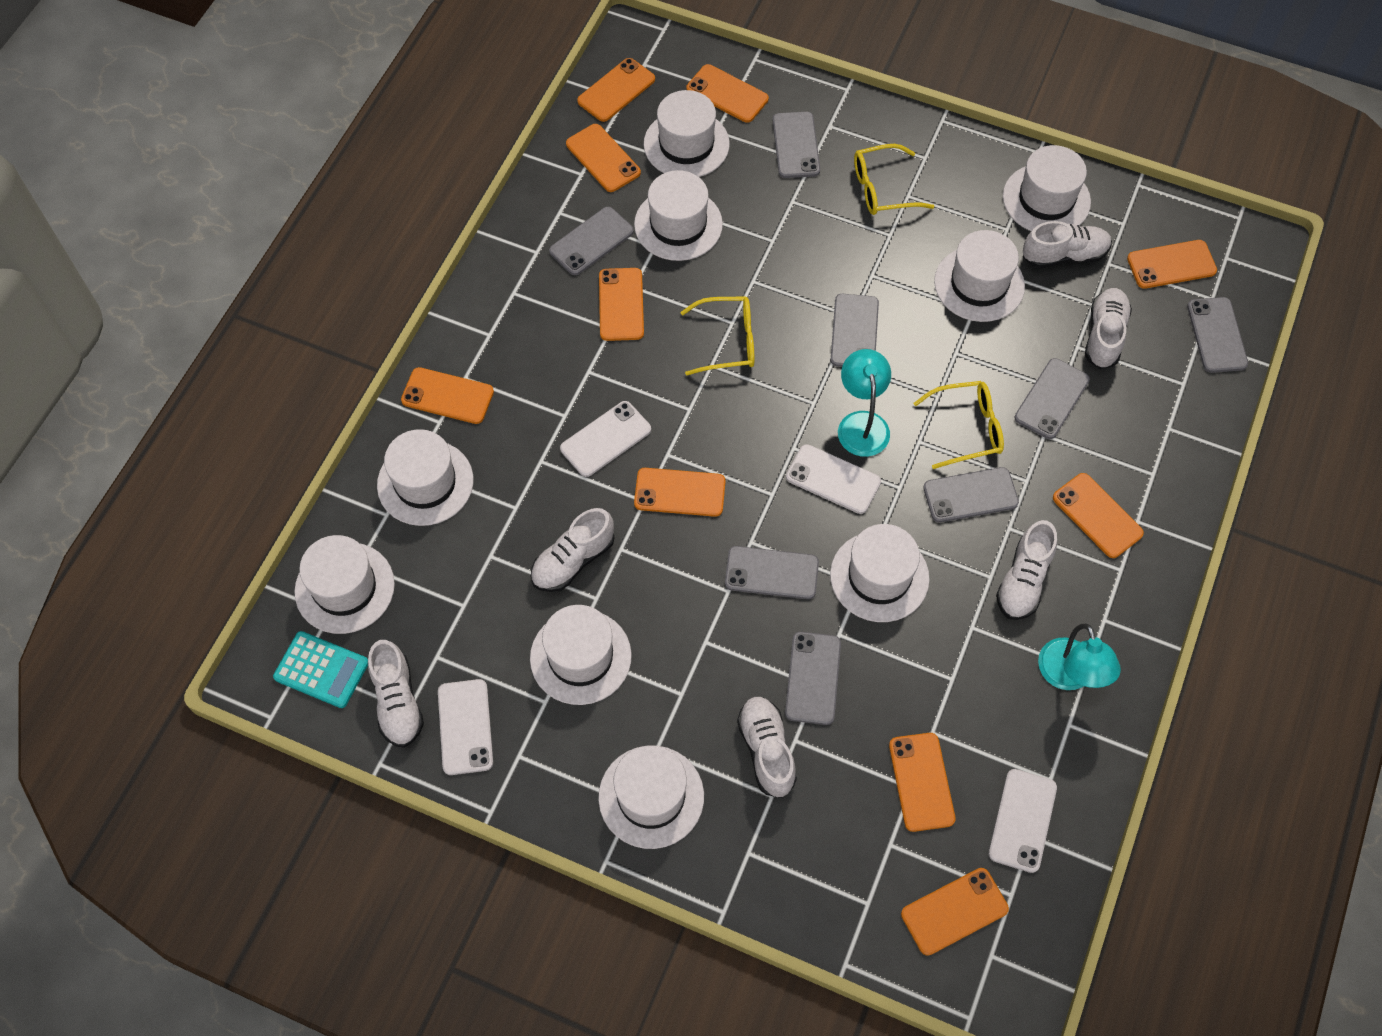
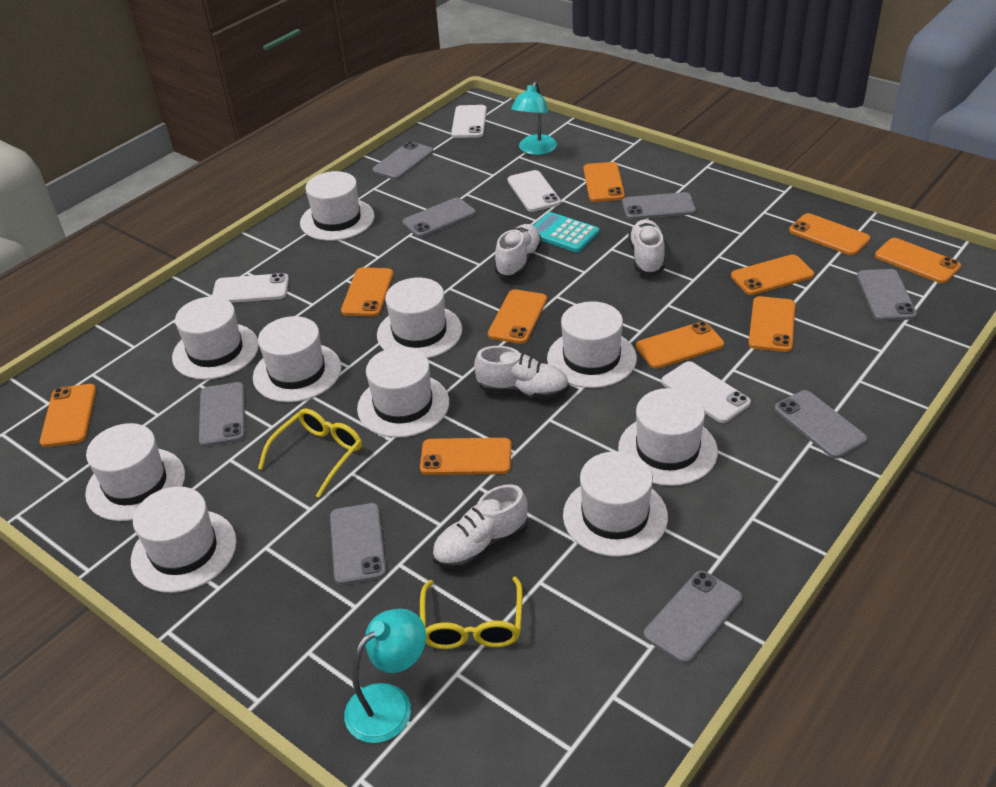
white hat: [294,535,395,634] [377,429,473,526] [530,605,632,705] [598,745,704,849] [634,170,723,261] [644,90,730,177] [830,524,930,622] [934,230,1025,322] [1003,145,1091,231] = 9 -> [85,423,185,521] [131,486,237,593] [172,297,259,380] [253,316,342,402] [300,171,375,241] [357,347,449,438] [377,278,462,359] [547,301,637,388] [563,451,668,557] [618,388,718,486] = 10
white shoe: [368,640,424,748] [530,508,615,592] [737,696,797,798] [996,520,1057,620] [1023,221,1112,268] [1085,288,1132,369] = 6 -> [432,484,528,569] [474,346,569,399] [494,224,542,278] [628,219,665,275] = 4
yellow glasses: [680,296,755,376] [854,144,935,215] [914,381,1004,469] = 3 -> [258,409,362,498] [420,577,523,649] = 2

